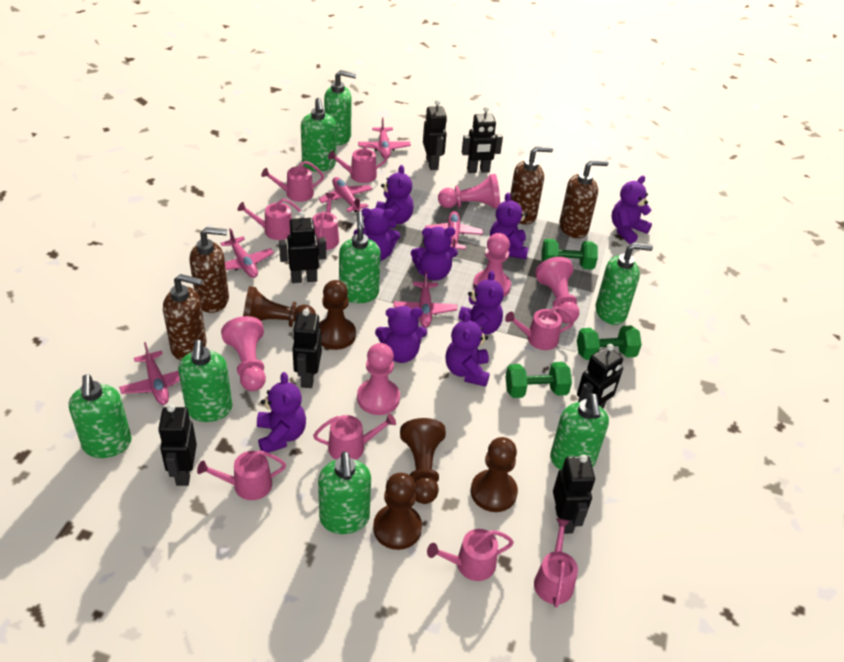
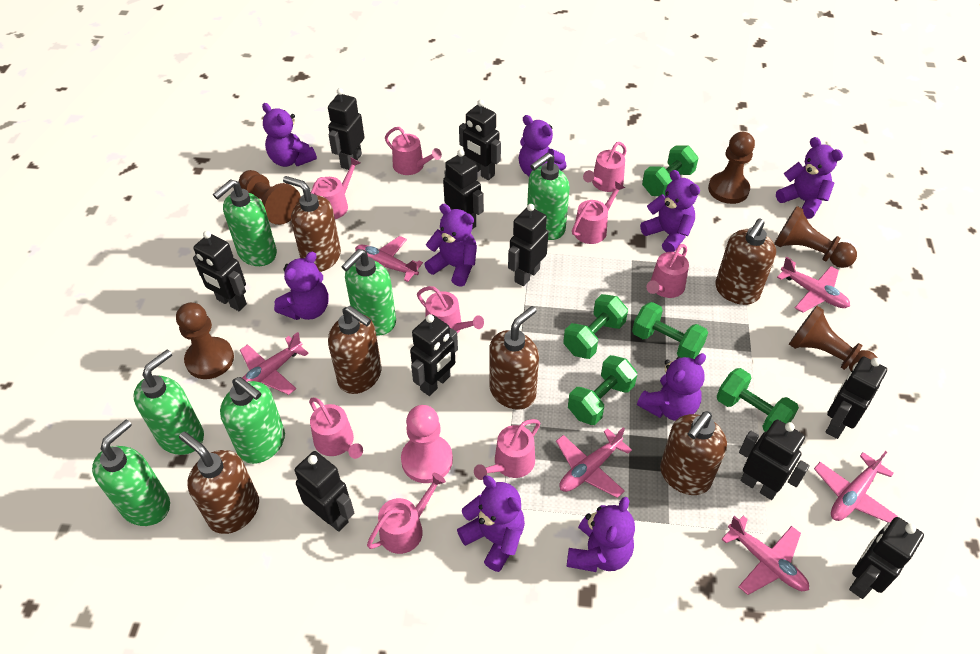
black robot: [158,404,197,486] [279,211,326,283] [292,309,322,388] [423,100,447,170] [462,106,503,173] [553,454,595,534] [577,344,624,408] = 7 -> [193,231,247,311] [295,451,354,532] [328,88,364,170] [410,314,458,396] [443,149,484,229] [459,99,501,180] [508,204,549,286] [739,420,810,500] [826,357,887,439] [849,517,924,599] = 10
brown soap dispenser: [163,274,206,360] [190,227,229,313] [510,146,553,224] [559,160,608,238] = 4 -> [179,432,259,534] [283,176,341,272] [328,306,382,394] [489,306,539,409] [660,411,727,495] [715,218,776,305] = 6
green dumbbell: [506,362,572,398] [541,239,598,270] [577,325,642,360] = 3 -> [563,294,628,359] [568,355,637,425] [632,302,708,359] [642,145,699,196] [717,368,799,432] = 5
green soap dispenser: [69,374,132,458] [178,340,232,422] [301,98,336,172] [318,451,371,534] [324,70,357,145] [339,211,381,303] [550,393,609,470] [596,243,653,325] = 8 -> [92,420,170,526] [133,350,204,455] [213,179,277,266] [220,377,285,464] [341,249,396,335] [527,152,570,240] = 6
pink pawn: [221,316,266,391] [357,343,400,415] [438,174,500,209] [473,233,511,297] [535,257,579,324] = 5 -> [401,405,453,483] = 1

